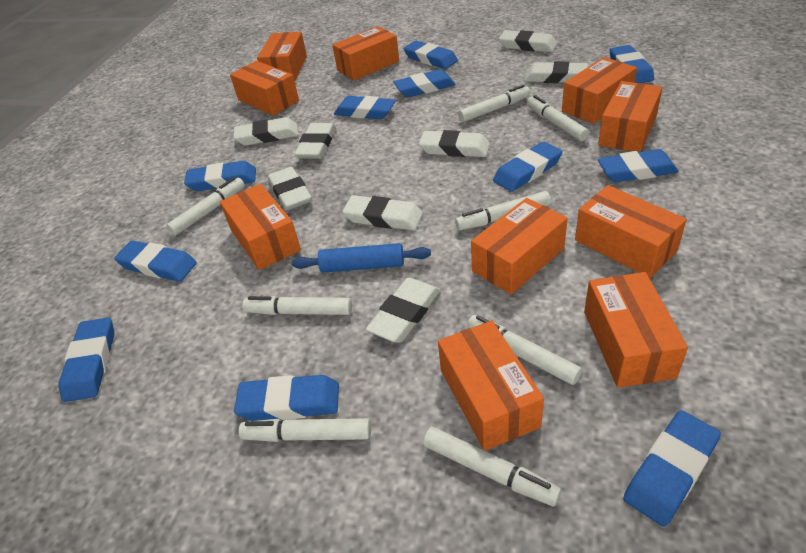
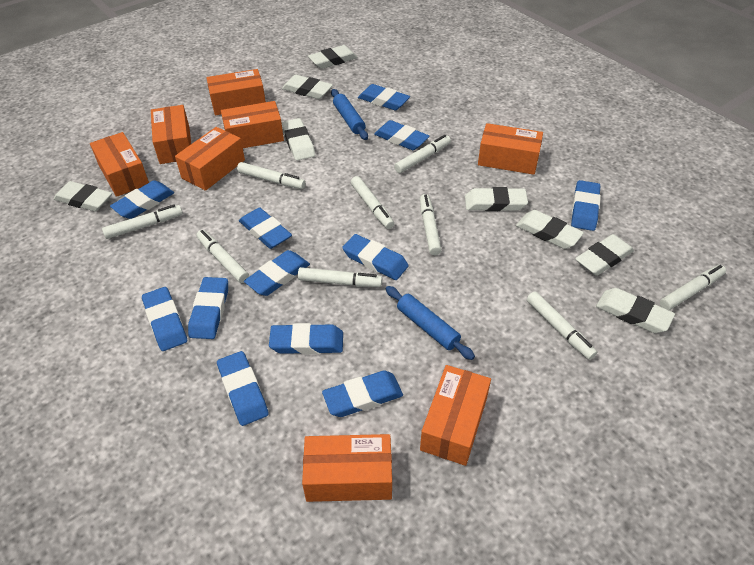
blue eraser: [59,317,114,402] [114,240,197,282] [184,161,256,191] [234,375,339,421] [334,96,396,119] [393,69,456,97] [403,41,458,69] [493,141,563,192] [598,149,679,182] [610,45,654,83] [623,410,721,527] = 11 -> [110,180,174,219] [142,287,187,351] [188,277,228,339] [217,351,269,426] [239,208,292,249] [244,250,310,296] [269,323,343,354] [322,370,403,417] [342,234,409,280] [358,84,410,110] [374,120,430,150] [571,180,601,231] = 12
blue rolling pin: [292,243,431,273] = 1 -> [331,89,368,140] [386,286,475,360] = 2
orange box: [220,184,301,270] [230,61,299,116] [257,32,307,82] [332,26,399,81] [438,321,544,451] [471,198,568,295] [562,57,637,124] [575,185,687,278] [584,272,688,388] [598,81,663,152] = 10 -> [90,132,149,197] [151,105,191,164] [175,127,245,191] [206,69,266,115] [221,101,284,148] [302,434,392,502] [420,365,491,466] [478,123,543,175] = 8
white marker: [166,177,245,236] [239,418,371,442] [242,296,352,315] [423,427,561,506] [455,191,551,230] [458,85,530,122] [467,315,582,385] [527,95,589,141] = 8 -> [102,204,183,239] [196,230,249,283] [237,162,306,189] [298,267,382,287] [351,176,394,229] [394,135,451,173] [420,194,442,255] [527,292,597,360] [660,265,726,310] = 9

